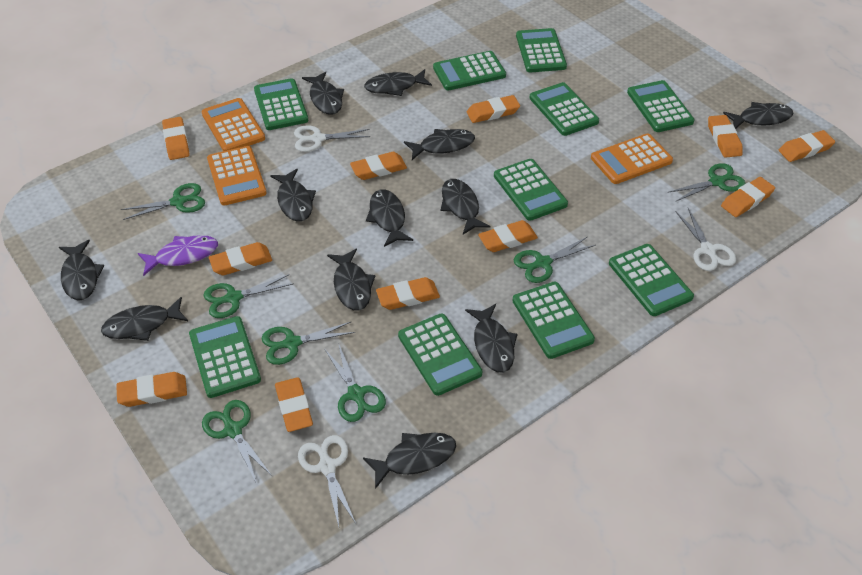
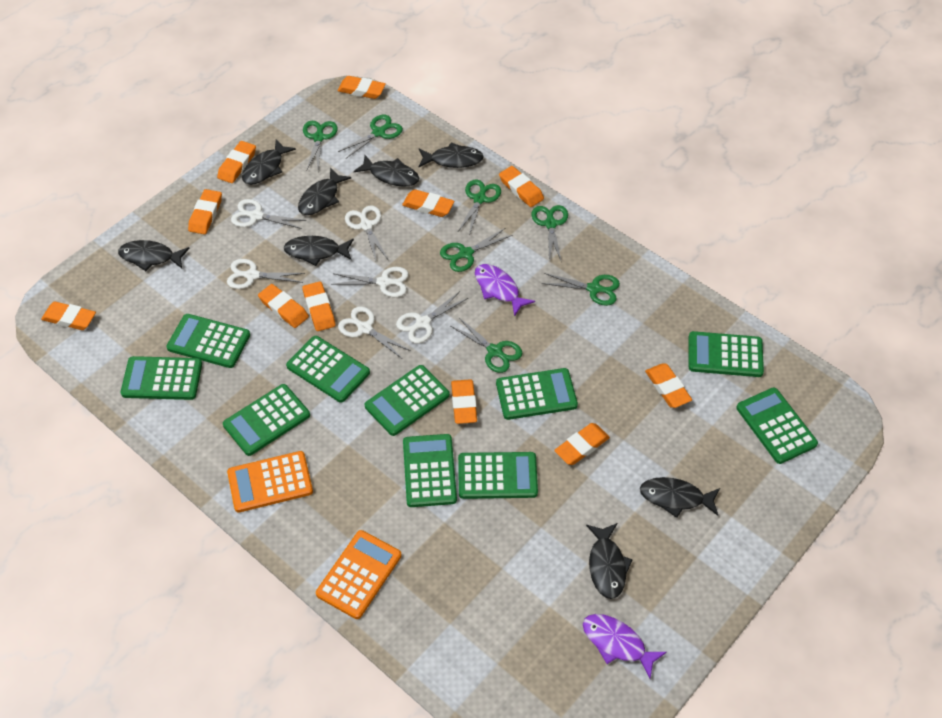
black fish: [59,240,104,300] [101,297,188,341] [270,169,316,222] [302,71,344,115] [327,249,375,311] [363,432,456,489] [364,69,432,96] [366,189,413,247] [404,129,475,160] [441,179,490,234] [465,304,518,373] [723,102,793,129] = 12 -> [118,240,190,271] [242,139,296,185] [284,236,354,266] [298,168,351,215] [354,155,419,187] [418,142,484,168] [586,523,633,599] [640,477,720,518] = 8
orange calculator: [201,98,265,151] [207,146,267,206] [591,133,673,184] = 3 -> [227,451,313,513] [316,530,401,619] = 2
purple fish: [138,235,218,276] = 1 -> [475,264,535,317] [583,614,667,678] = 2
white scissors: [294,125,371,152] [298,435,356,527] [675,208,736,271] = 3 -> [227,259,305,289] [231,199,306,229] [331,267,409,297] [338,306,411,359] [345,206,388,260] [396,291,468,343] = 6

